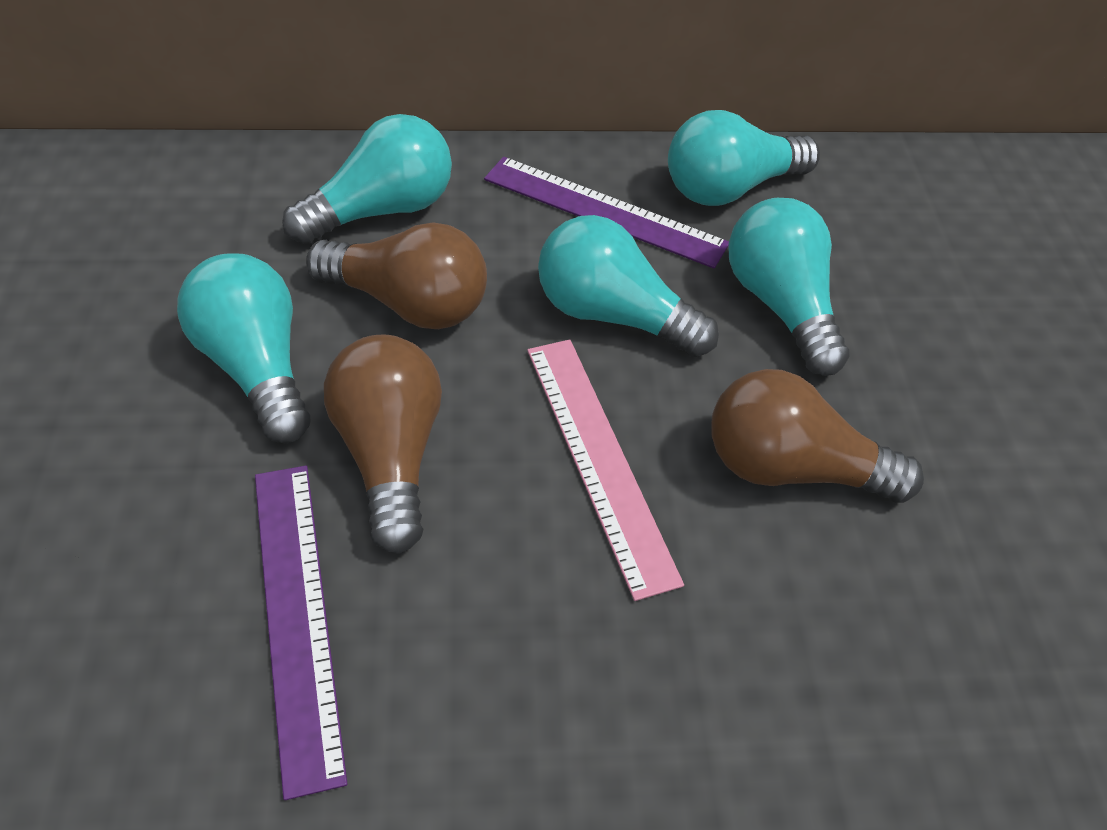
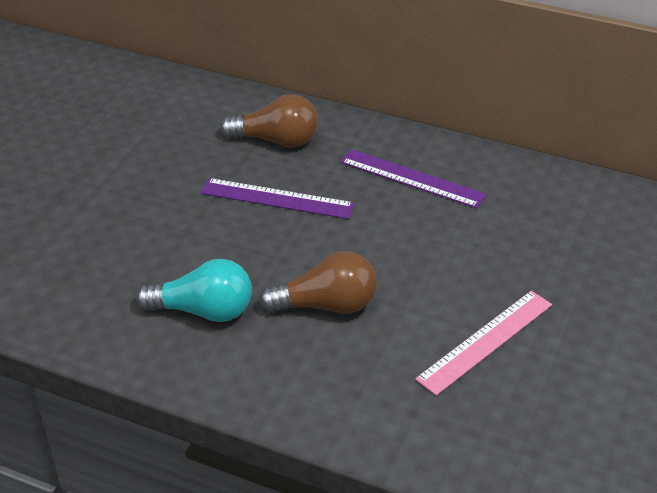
brown light bulb: [306,222,487,329] [324,335,442,554] [711,369,924,503] = 3 -> [220,94,318,148] [259,251,377,314] = 2
turquoise light bulb: [177,253,310,443] [282,114,452,244] [538,215,719,357] [668,110,820,206] [728,198,850,376] = 5 -> [136,259,252,322] = 1

